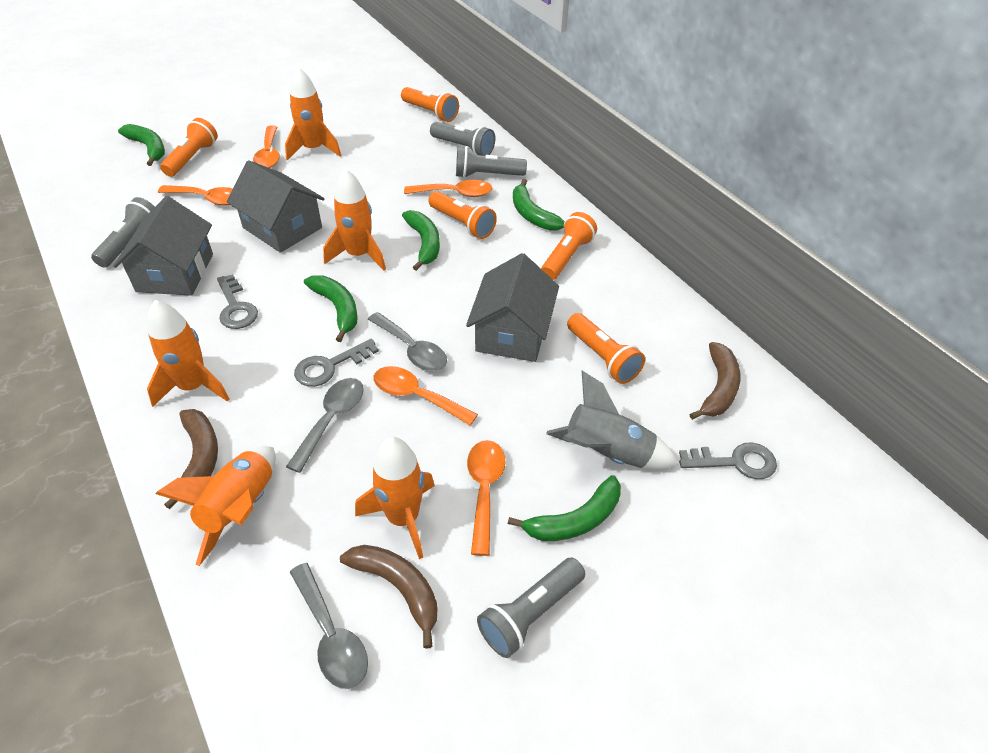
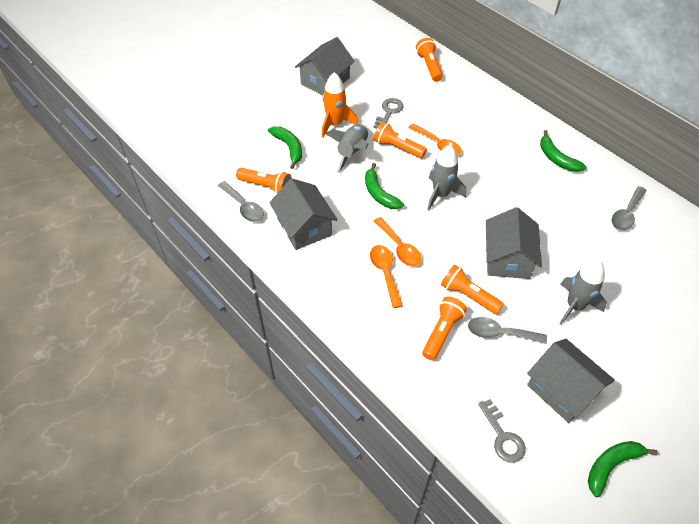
brown banana: [164,409,218,509] [340,545,438,649] [690,342,741,420] = 3 -> none = 0
green banana: [118,124,165,166] [304,275,358,342] [402,210,440,271] [508,475,621,541] [513,179,565,231] = 5 -> [268,126,302,169] [365,163,404,209] [540,130,586,172] [588,441,658,497] = 4
grey flashlight: [91,197,155,268] [430,122,495,156] [456,146,527,178] [477,557,585,658] = 4 -> none = 0
grey house: [113,196,213,296] [227,160,325,253] [466,253,559,362] = 3 -> [269,178,338,250] [295,37,355,95] [486,207,542,279] [527,339,615,423] = 4
grey key: [217,274,258,329] [294,339,379,387] [679,443,777,479] = 3 -> [374,98,403,129] [478,399,526,463] = 2
grey rocket: [546,371,679,469] = 1 -> [325,124,369,173] [427,145,466,211] [559,260,607,325] = 3
orange rocket: [147,300,229,407] [155,446,276,566] [285,67,341,160] [323,169,386,271] [355,437,435,559] = 5 -> [321,72,358,138] = 1
orange spoon: [158,185,233,206] [253,125,280,168] [374,366,478,425] [404,180,492,197] [467,440,506,556] = 5 -> [370,245,403,308] [374,217,421,266] [408,124,462,156] = 3

